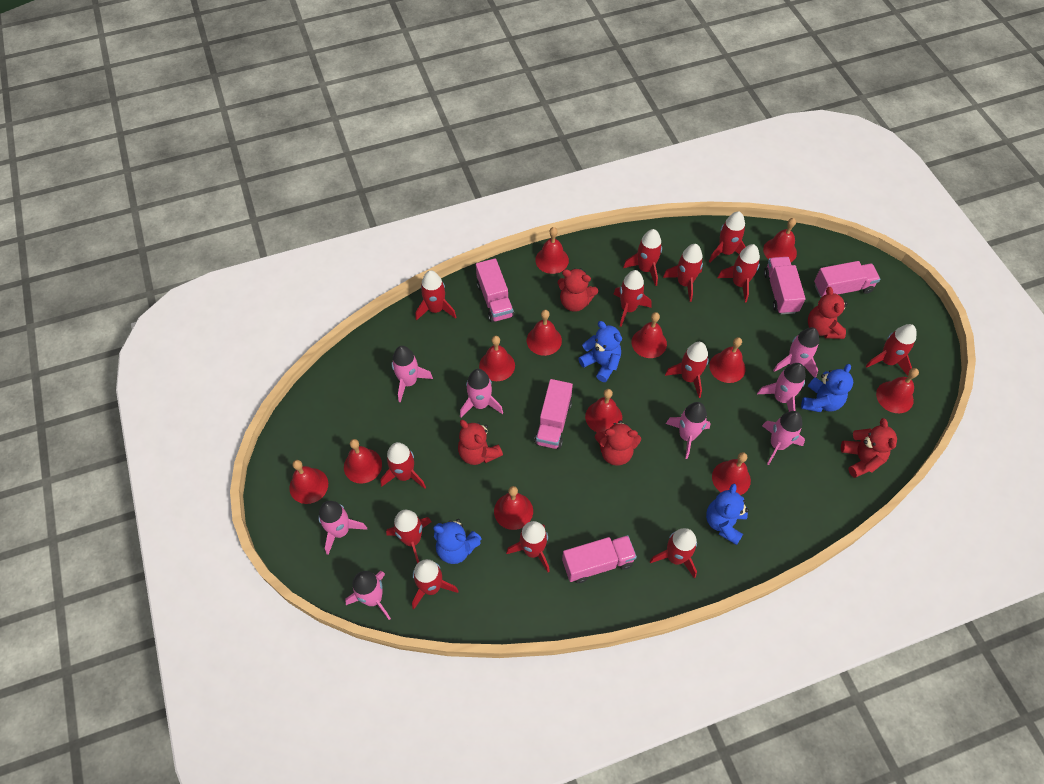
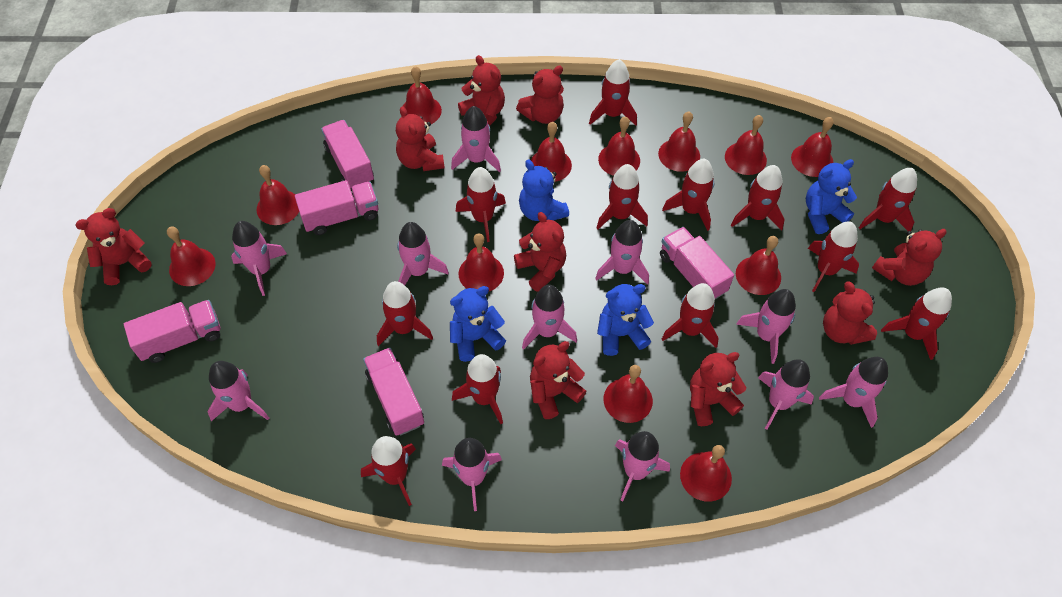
pink rocket: [318,501,367,555] [345,571,391,620] [392,346,433,403] [460,369,503,417] [666,402,711,459] [757,363,806,412] [762,411,805,465] [773,327,819,377] = 8 -> [207,361,269,421] [231,221,287,296] [397,222,449,285] [442,438,502,511] [451,106,501,172] [522,285,577,350] [595,220,649,285] [615,431,670,502] [736,289,796,364] [758,359,814,430] [819,357,888,428] = 11
red rocket: [380,442,426,489] [386,510,432,564] [412,559,458,609] [416,270,456,321] [506,521,550,572] [614,270,651,327] [623,229,662,286] [650,528,697,578] [663,244,703,302] [665,342,709,398] [709,211,746,263] [717,244,760,302] [865,324,917,376] = 13 -> [361,436,416,506] [377,281,433,346] [452,354,503,424] [455,167,506,242] [589,59,637,125] [597,164,648,229] [662,159,714,231] [662,283,719,348] [731,165,785,231] [808,221,859,292] [859,168,917,231] [881,288,952,360] = 12
red teddy bear: [458,420,503,465] [558,268,598,312] [595,420,641,466] [808,287,848,339] [841,418,897,478] = 5 -> [76,208,152,285] [396,106,445,171] [458,55,505,126] [514,212,566,292] [516,66,564,124] [530,341,587,419] [690,352,746,426] [823,281,877,345] [872,229,947,286] = 9

